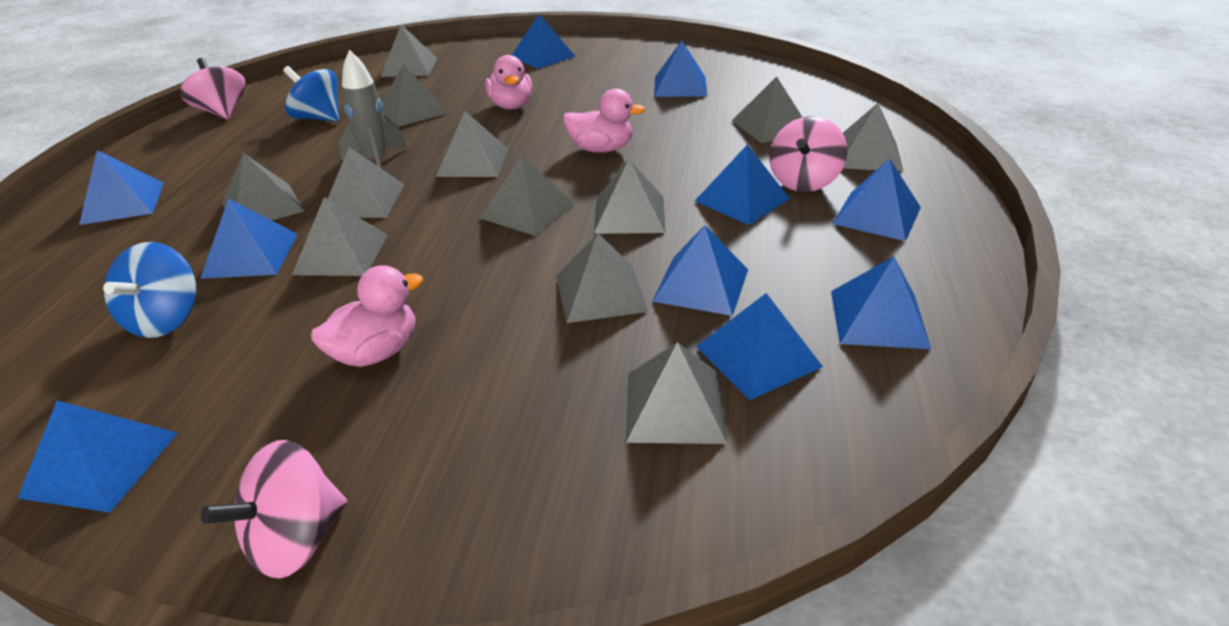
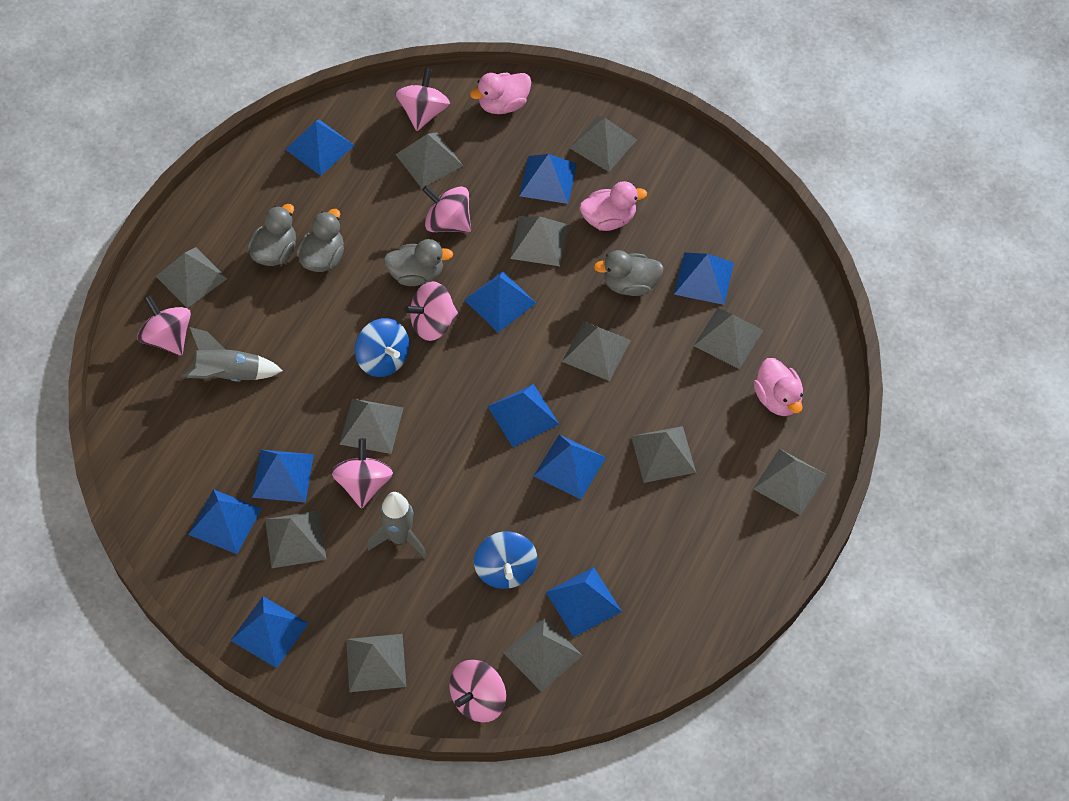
grey duck: none = 0 -> [248,204,296,266] [296,209,344,272] [384,239,453,286] [594,250,664,296] = 4
grey rocket: [339,50,408,169] = 1 -> [180,327,283,382] [367,492,427,558] = 2
pink spinning top: [180,58,246,119] [200,440,347,578] [769,116,847,192] = 3 -> [137,295,191,356] [331,438,393,509] [395,67,451,131] [404,281,458,341] [422,185,471,233] [449,660,506,723] = 6

